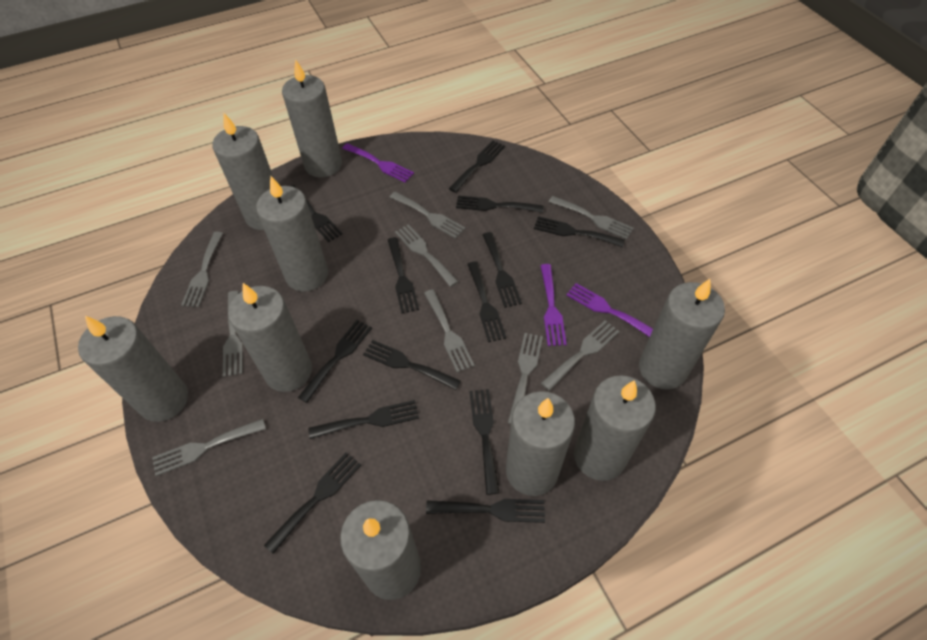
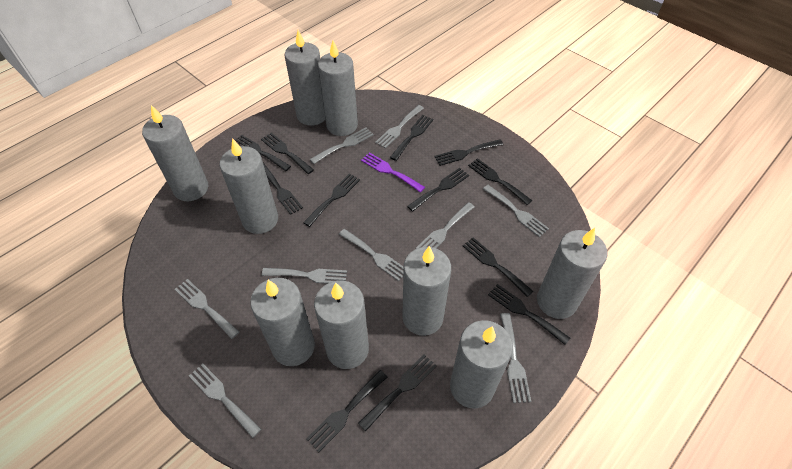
black fork: [264,452,361,554] [291,185,342,242] [298,320,372,403] [308,400,419,439] [363,340,461,390] [388,237,419,314] [426,499,545,523] [449,140,505,193] [456,196,544,213] [467,261,506,342] [469,389,500,495] [483,232,522,308] [534,216,625,247] = 13 -> [235,135,291,171] [261,133,314,174] [263,163,303,215] [303,173,360,227] [306,370,387,452] [358,355,437,431] [390,115,433,161] [407,168,469,212] [434,139,503,166] [463,238,533,297] [468,158,532,205] [488,284,570,345] = 12
purple fork: [342,143,414,182] [540,264,567,346] [566,283,653,337] = 3 -> [361,152,425,192] = 1

